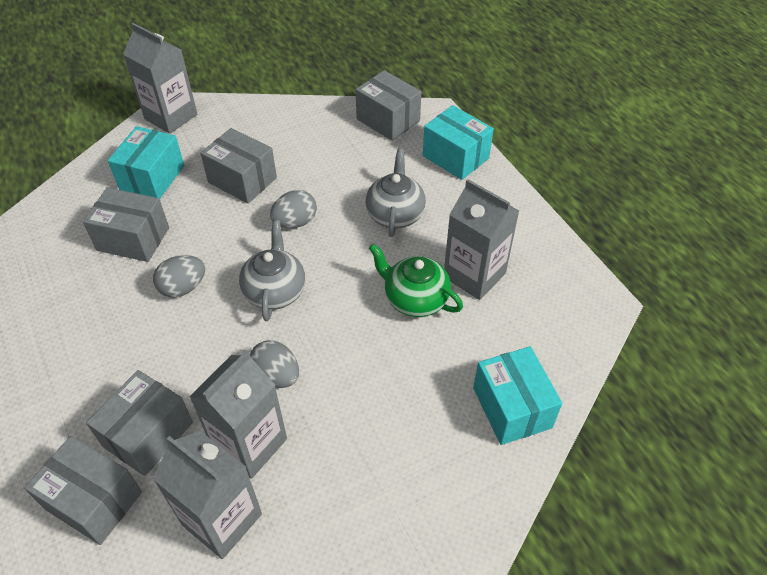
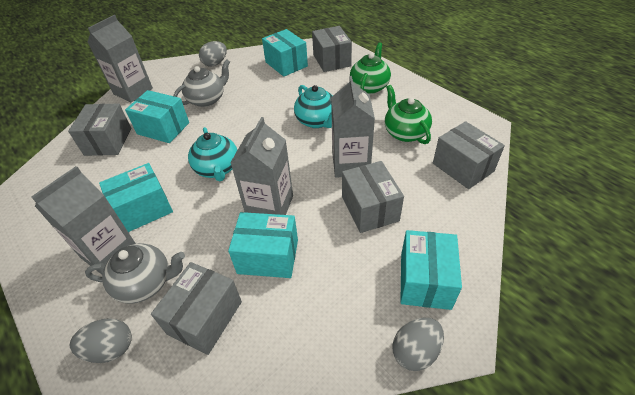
green teapot: [369,244,463,317] = 1 -> [350,42,391,94] [385,85,432,144] = 2
turquoise box: [108,126,184,199] [423,105,494,180] [473,346,562,445] = 3 -> [99,163,173,232] [125,90,189,143] [228,212,298,278] [262,29,308,77] [400,230,462,310] = 5
turquoise teapot: none = 0 -> [188,127,237,181] [294,85,333,128] = 2

